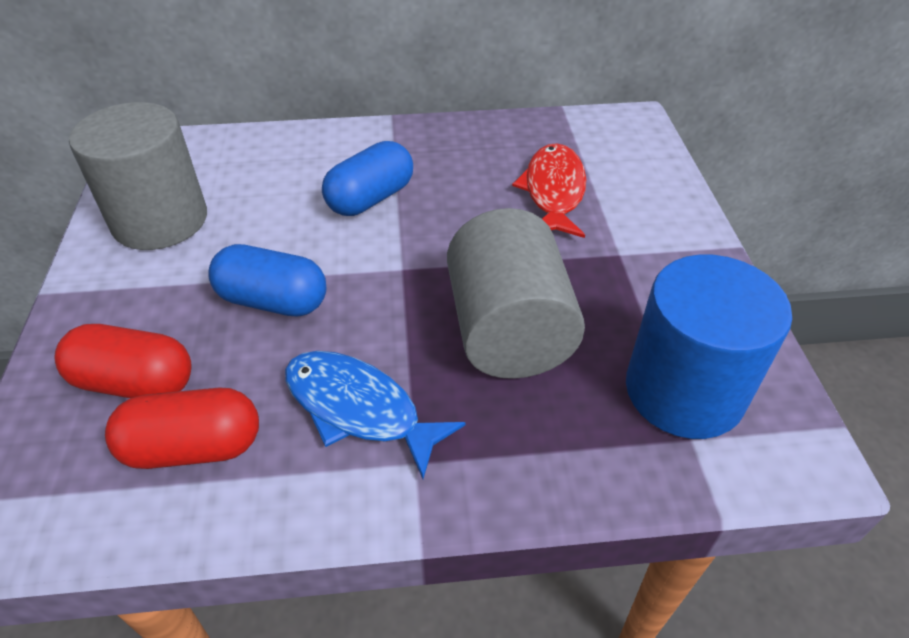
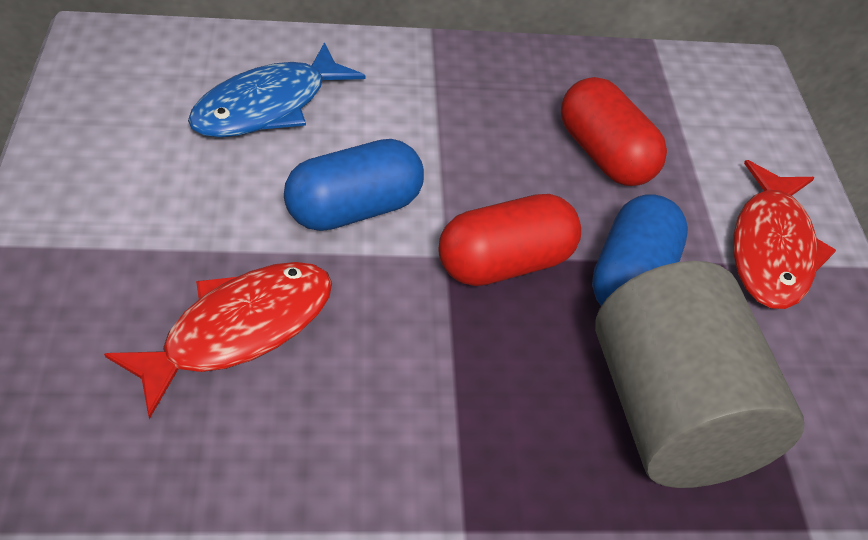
blue cylinder: [626,255,792,439] = 1 -> none = 0
grey cylinder: [69,102,207,250] [447,208,585,379] = 2 -> [595,261,804,488] = 1
red fish: [512,143,586,238] = 1 -> [104,262,332,419] [733,160,836,309] = 2

